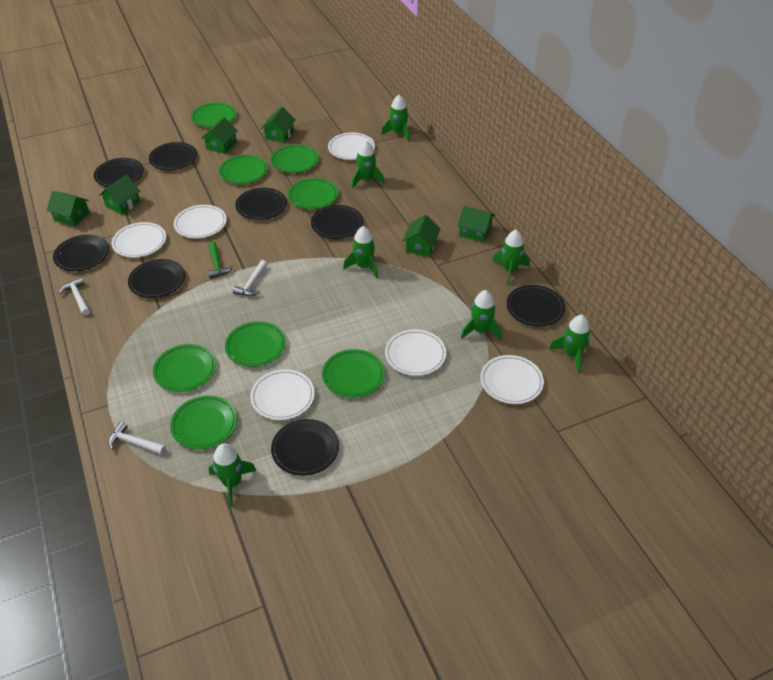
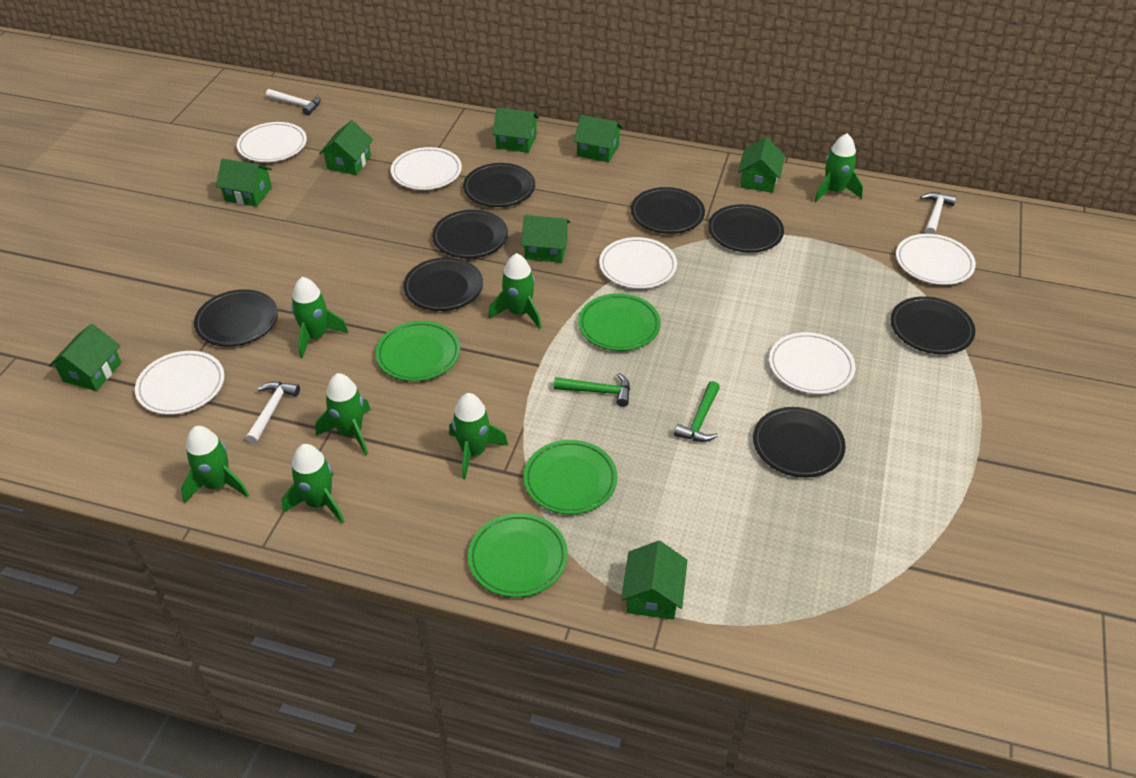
green hammer: [208,242,233,278] = 1 -> [554,372,630,407] [674,381,720,442] = 2
green house: [46,191,90,227] [99,175,140,215] [201,117,238,154] [261,107,296,143] [403,215,440,257] [457,206,495,242] = 6 -> [49,324,121,391] [216,158,272,207] [319,120,373,175] [492,107,539,153] [521,215,570,263] [574,115,623,163] [621,541,687,620] [738,137,785,193] = 8
green plate: [153,344,216,392] [170,395,237,449] [191,102,236,127] [219,155,268,184] [225,321,286,367] [271,145,319,173] [288,178,338,209] [322,349,385,398] = 8 -> [375,321,460,381] [468,513,568,597] [523,440,617,514] [578,293,661,351] = 4

